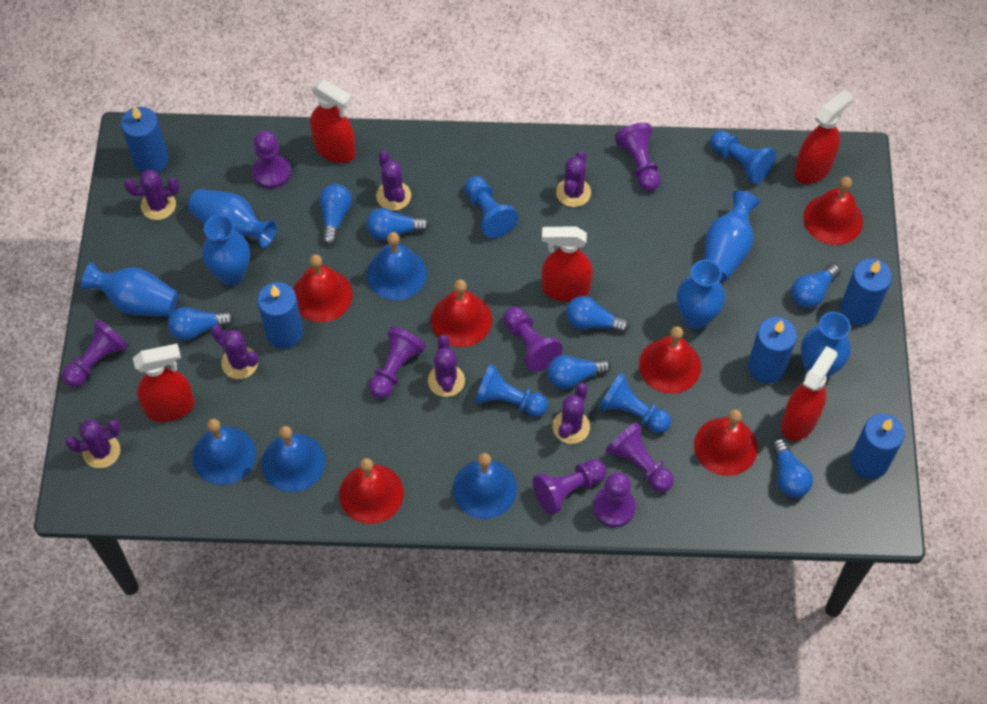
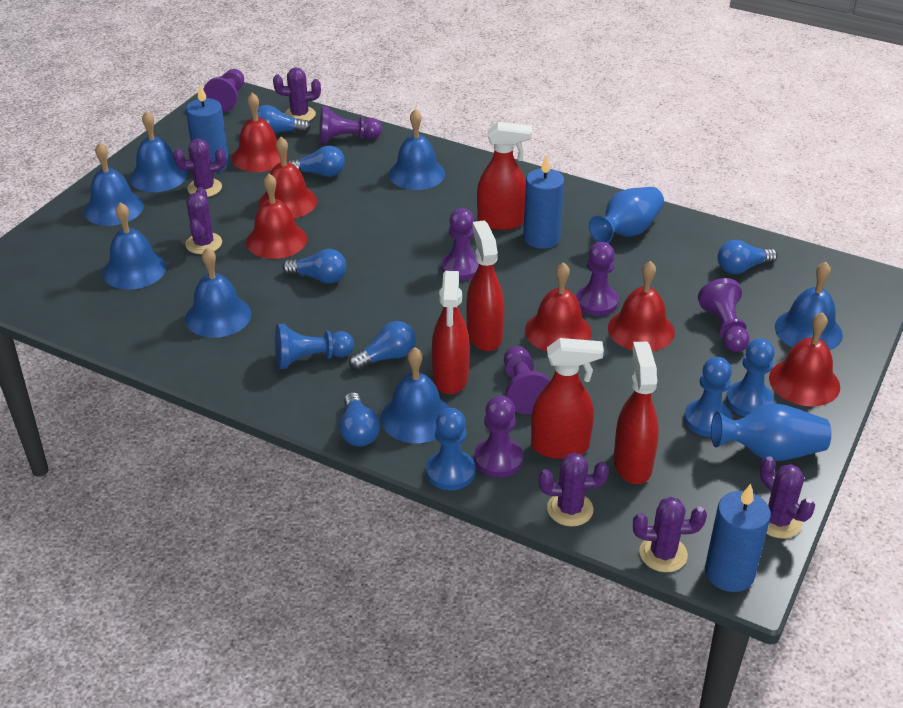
blue bell: [192,419,256,485] [262,426,325,492] [367,232,427,300] [453,453,517,519] = 4 -> [84,142,144,226] [103,202,167,290] [130,111,187,192] [185,247,252,338] [381,347,449,443] [389,109,445,190] [775,262,843,350] = 7
blue candle: [121,106,169,173] [258,282,303,349] [748,317,797,383] [841,258,892,325] [850,413,905,479] = 5 -> [186,84,229,173] [523,155,564,249] [705,484,771,592] = 3
blue light bulb: [168,307,234,341] [319,184,352,245] [366,208,430,240] [547,355,611,389] [566,296,630,333] [772,438,813,498] [792,263,840,308] = 7 -> [257,105,311,133] [283,249,346,284] [288,146,345,177] [340,392,380,446] [349,321,416,371] [718,240,777,274] = 6
blue vase: [81,262,179,317] [188,189,277,248] [202,215,250,286] [677,260,725,330] [704,190,760,281] [801,312,851,378] = 6 -> [589,187,664,243] [711,403,831,461] = 2
purple cactus: [65,419,121,468] [124,169,179,220] [211,325,258,379] [376,150,411,211] [428,335,465,397] [553,383,590,444] [556,151,591,207] = 7 -> [173,139,226,197] [185,187,222,254] [273,67,321,121] [539,453,609,526] [633,497,707,572] [760,456,815,538] = 6
purple pawn: [62,319,129,387] [252,131,291,189] [369,327,426,399] [503,306,563,372] [533,459,606,515] [593,472,636,527] [606,422,674,492] [614,123,661,191] = 8 -> [203,69,244,112] [319,106,382,143] [441,208,479,281] [474,395,523,478] [504,346,550,414] [576,242,619,316] [698,278,749,352] = 7

